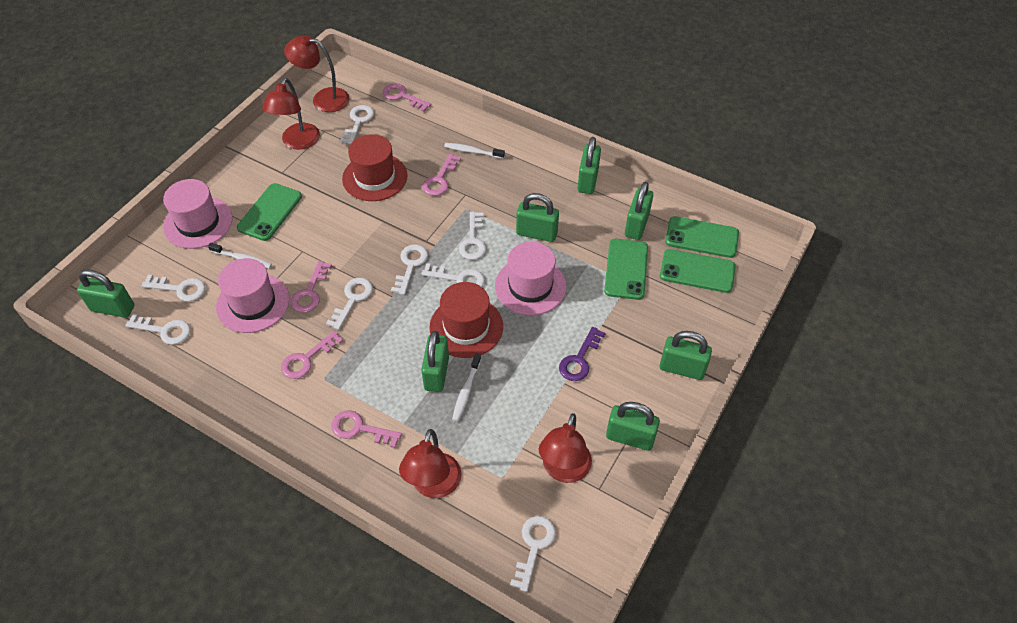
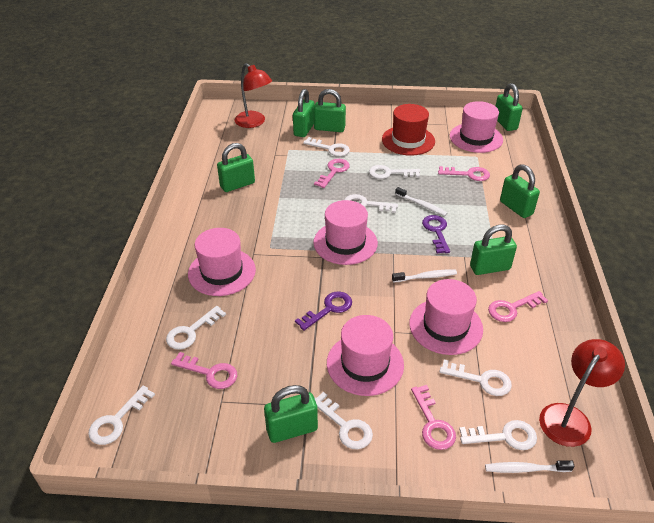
green phone: [237,183,302,241] [604,239,648,300] [660,249,736,293] [665,216,739,258] = 4 -> none = 0
pink hat: [163,179,233,249] [216,258,290,333] [495,242,566,315] = 3 -> [188,228,256,296] [313,200,378,265] [327,315,404,396] [409,279,483,355] [450,101,503,153] = 5
purple key: [559,327,605,381] = 1 -> [295,291,352,331] [422,215,450,253] = 2
red hat: [342,134,407,201] [429,282,503,358] = 2 -> [382,104,435,156] = 1
red lamp: [262,78,320,150] [284,35,349,112] [399,429,461,498] [539,413,592,483] = 4 -> [234,63,272,128] [539,339,625,447] = 2

